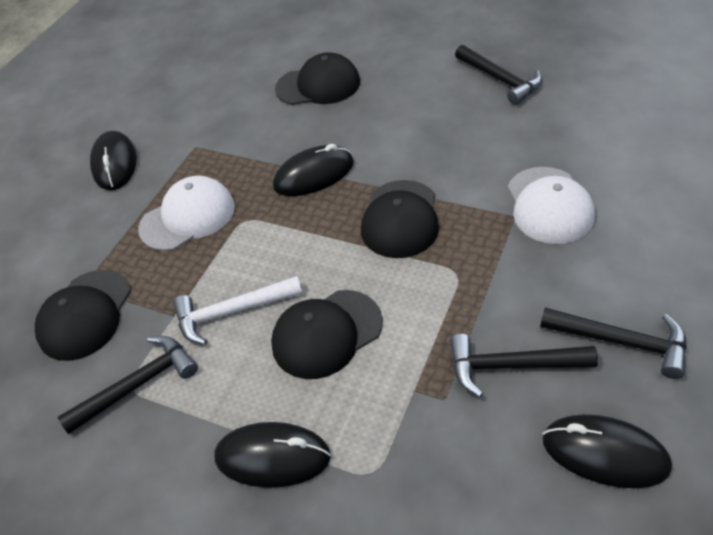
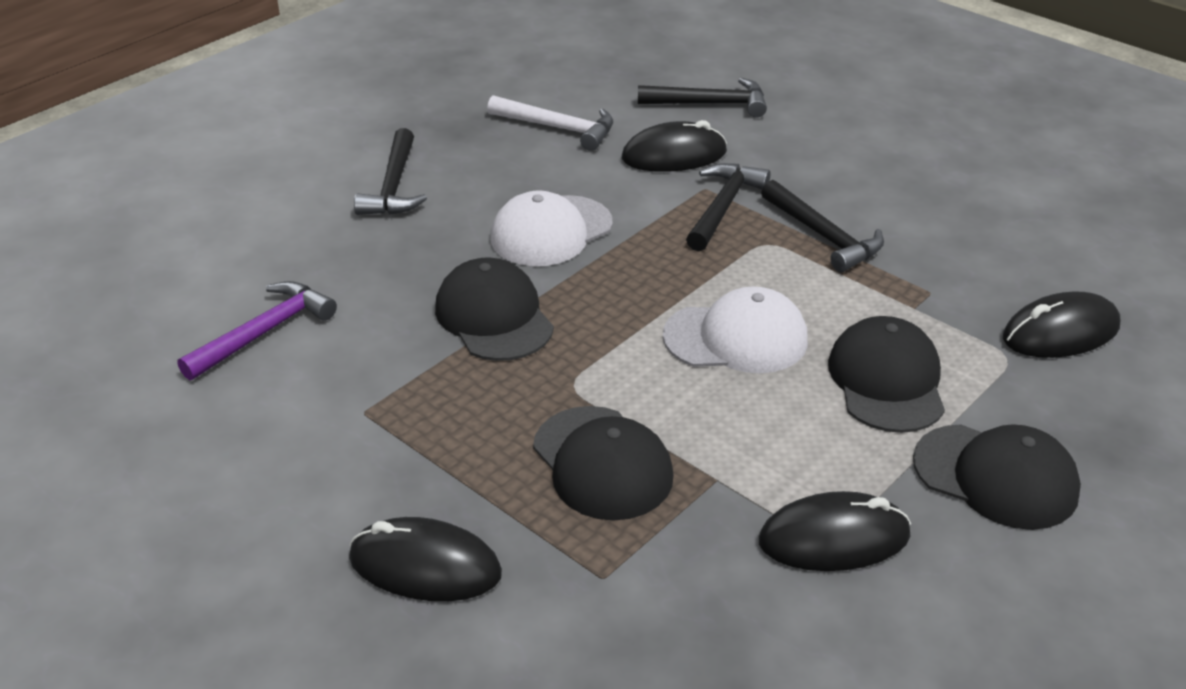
purple hammer: none = 0 -> [177,281,337,380] = 1

